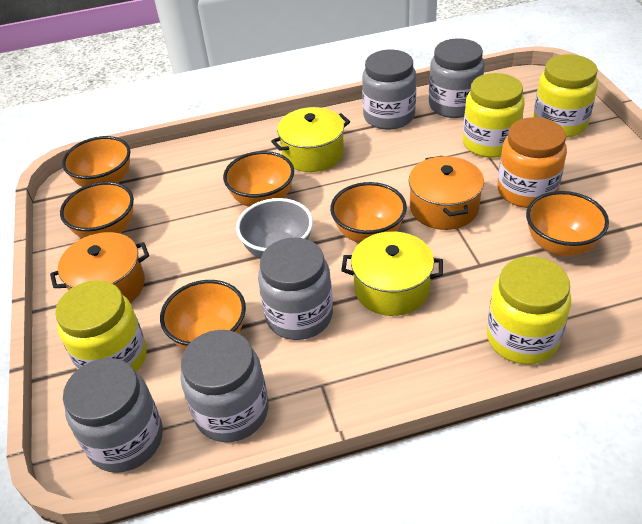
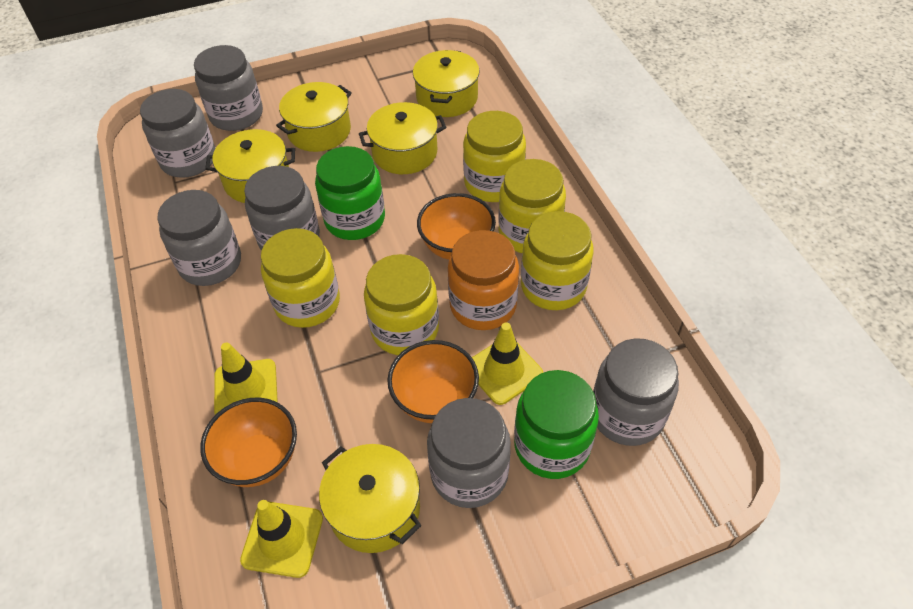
green jar: none = 0 -> [315,146,385,240] [514,370,599,479] = 2
grey bowl: [236,198,313,259] = 1 -> none = 0
grey jar: [63,358,163,473] [180,330,268,442] [258,237,333,340] [362,50,416,130] [429,38,485,118] = 5 -> [140,89,216,178] [157,190,241,286] [194,45,263,131] [244,166,320,251] [427,398,511,508] [593,338,679,446] = 6
orange bowl: [60,182,134,238] [62,136,130,187] [160,280,246,350] [223,151,294,207] [330,182,407,243] [526,191,609,256] = 6 -> [200,398,297,487] [387,340,479,423] [417,193,496,260] = 3
orange pot: [50,232,149,303] [409,156,484,230] = 2 -> none = 0
yellow jar: [55,280,147,372] [463,73,525,158] [487,256,571,364] [533,54,598,138] = 4 -> [261,228,340,328] [364,254,439,355] [463,111,526,202] [498,159,566,253] [521,211,594,310] = 5
yellow pot: [271,107,350,172] [341,231,443,316] = 2 -> [205,129,295,203] [276,82,352,152] [319,444,421,553] [359,102,446,174] [413,50,480,117] = 5
yellow traffic cone: none = 0 -> [214,343,278,415] [240,500,323,578] [472,322,543,405] = 3

